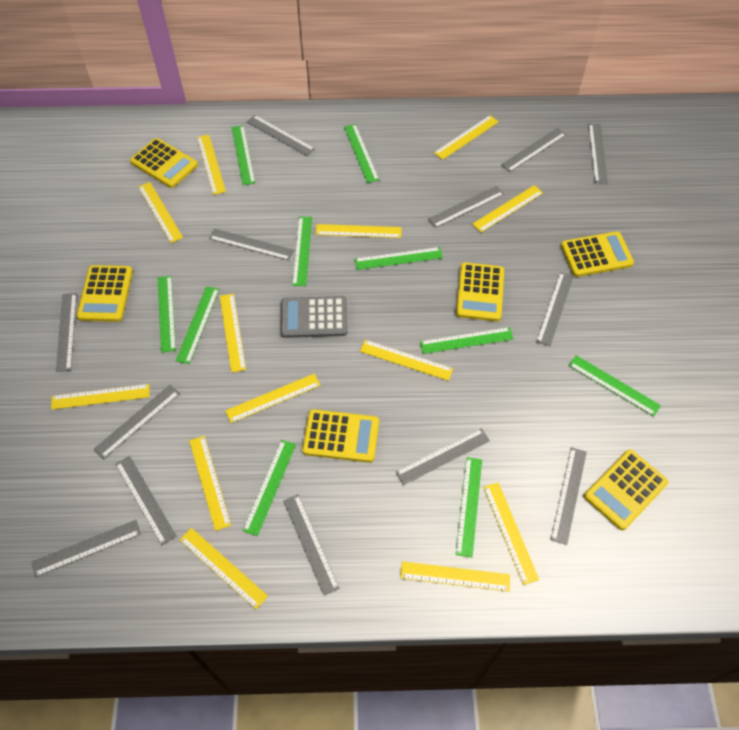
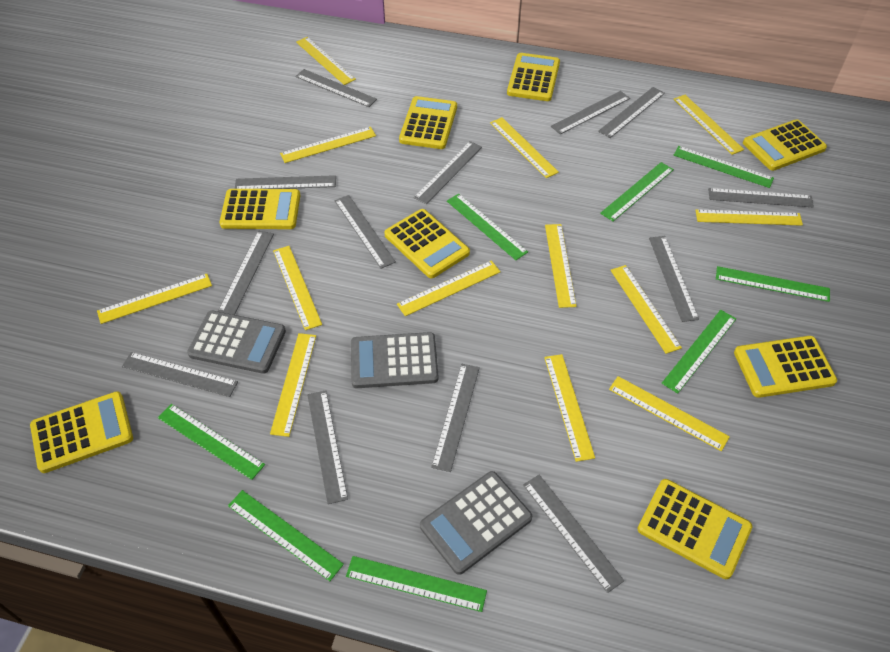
green ruler: [158,276,176,353] [176,286,219,364] [232,125,255,185] [242,440,296,536] [292,217,312,286] [344,124,379,183] [355,247,443,270] [420,327,513,354] [456,457,482,558] [569,355,661,416] = 10 -> [158,404,265,480] [228,490,344,581] [346,556,487,612] [447,194,528,260] [600,162,674,221] [662,310,736,394] [674,146,774,188] [716,266,830,302] = 8
grey calculator: [281,296,348,338] = 1 -> [187,311,286,374] [351,332,439,388] [420,471,532,575] = 3
yellow calculator: [77,265,133,322] [130,138,198,188] [302,409,379,463] [456,262,504,321] [561,231,634,277] [584,449,668,530] = 6 -> [30,391,133,473] [220,189,300,229] [384,209,470,278] [399,96,457,149] [507,53,560,101] [637,479,753,579] [734,336,837,398] [743,119,827,171] = 8

